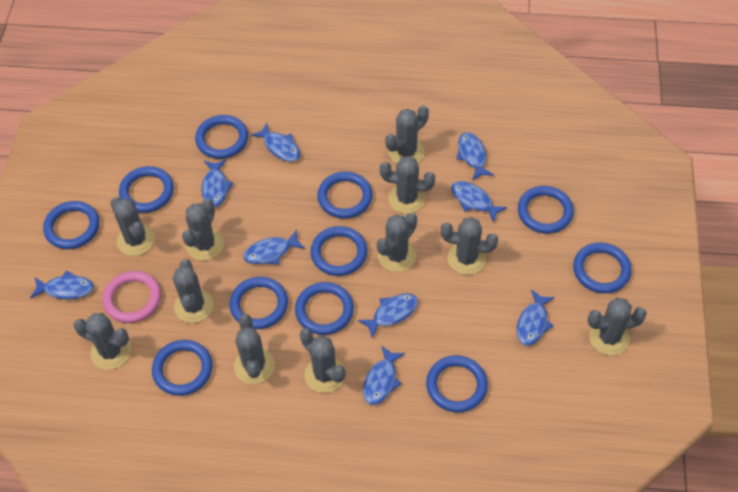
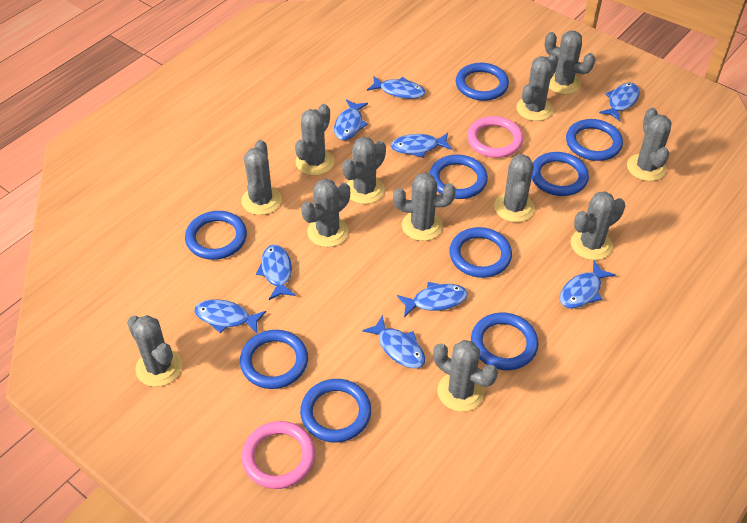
blue ring: [43,201,99,249] [119,166,174,213] [152,340,213,396] [195,115,248,159] [229,277,288,329] [295,282,354,335] [310,226,367,276] [317,172,372,219] [426,355,488,413] [518,186,574,234] [573,242,632,293] = 11 -> [185,211,247,260] [240,330,308,389] [300,379,371,443] [429,154,488,199] [449,227,512,278] [456,63,509,101] [471,312,539,370] [532,152,589,196] [566,119,623,161] = 9
grey cactus: [73,313,131,370] [110,197,155,256] [173,259,214,323] [182,199,224,261] [234,314,275,384] [300,328,346,393] [377,213,417,272] [380,156,435,214] [385,105,429,164] [441,217,498,275] [587,298,647,355] = 11 -> [127,315,182,387] [241,140,282,215] [295,104,334,176] [301,179,350,247] [342,137,386,204] [393,172,456,241] [433,340,498,412] [494,154,535,222] [516,53,558,121] [545,30,595,94] [571,191,625,260] [627,108,672,181] = 12
pink ring: [102,271,161,323] = 1 -> [242,421,315,489] [467,116,523,158] = 2

